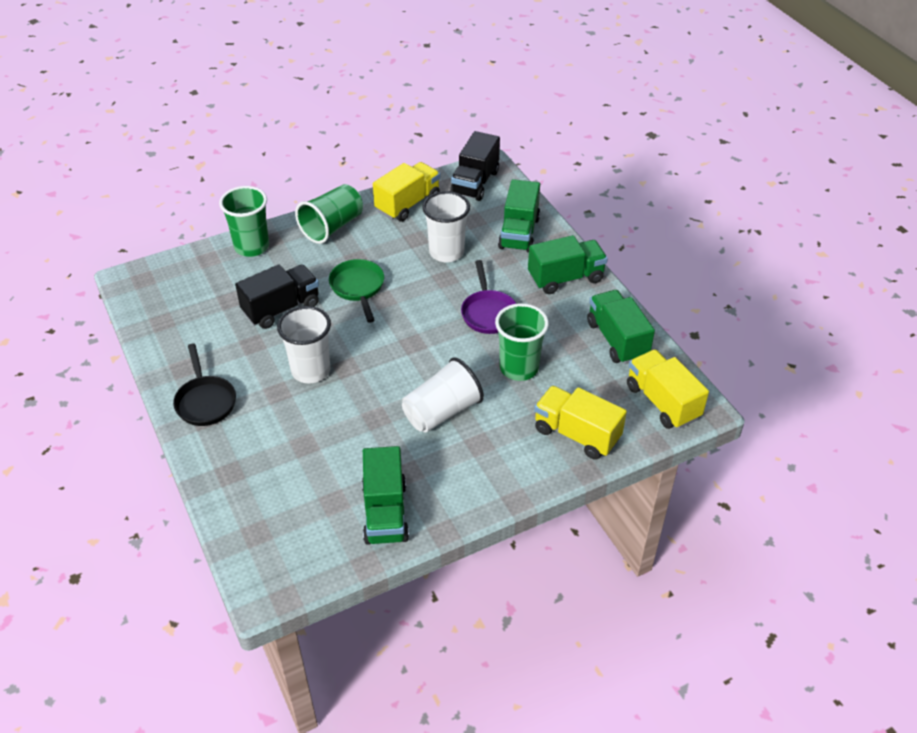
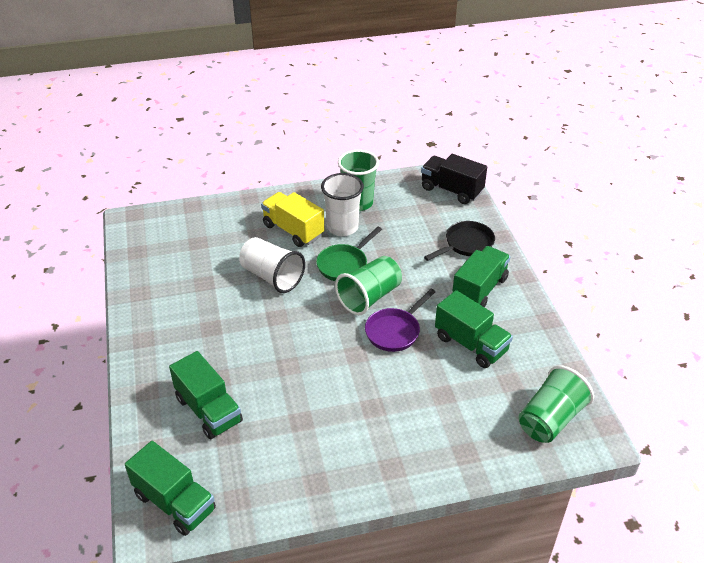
black truck: [235,264,319,329] [450,131,500,201] = 2 -> [421,154,487,204] = 1
white cup: [277,306,331,384] [402,357,484,433] [422,191,470,262] = 3 -> [239,237,305,293] [321,173,364,236] = 2
yellow truck: [373,162,440,222] [534,386,627,460] [627,350,709,429] = 3 -> [261,192,324,247] = 1

